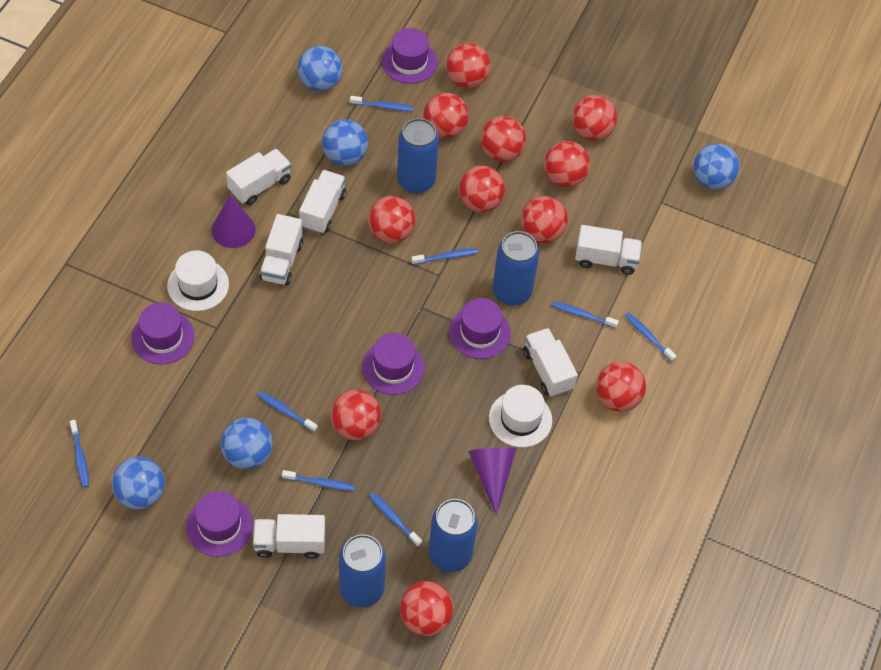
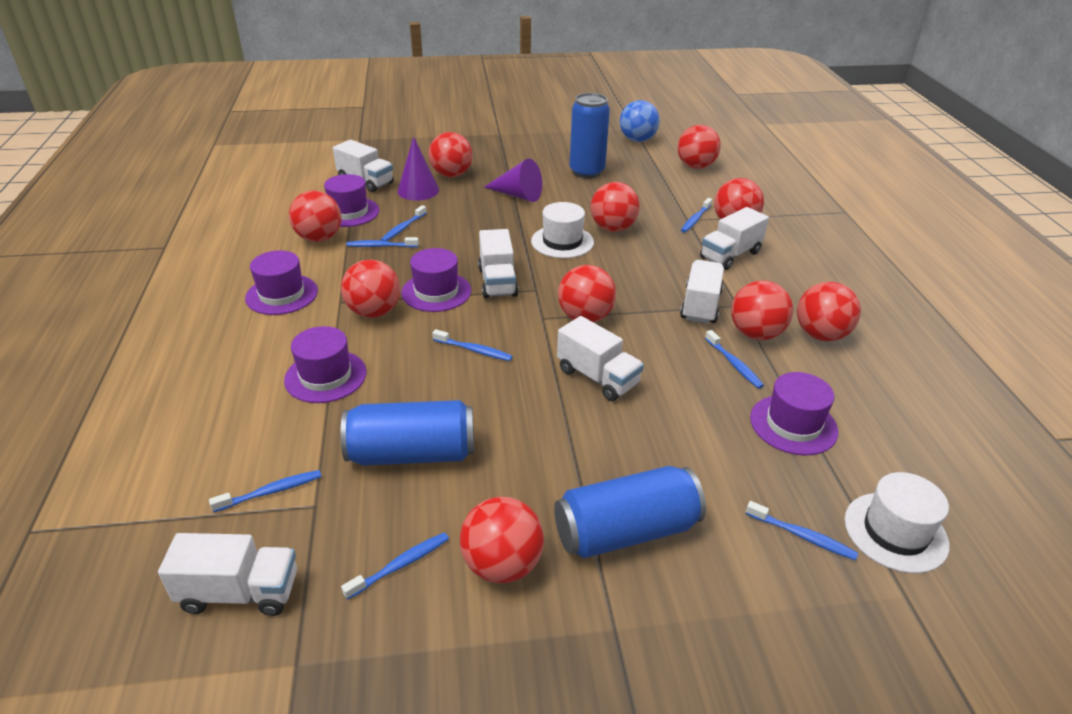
blue ball: [112,457,165,510] [221,418,273,470] [297,46,343,91] [322,119,368,166] [693,143,740,190] = 5 -> [620,100,660,142] = 1
blue can: [339,534,386,608] [397,118,439,194] [429,499,478,572] [493,231,539,306] = 4 -> [341,400,474,466] [554,466,706,558] [570,93,610,178] = 3
red ball: [330,389,382,440] [368,196,416,243] [400,581,454,636] [423,93,469,139] [446,43,491,88] [459,165,505,212] [480,116,526,162] [521,196,568,243] [544,141,590,188] [572,95,617,141] [596,362,646,412] = 11 -> [289,191,341,242] [341,259,400,318] [429,132,473,177] [460,497,544,583] [558,265,616,322] [591,182,640,232] [677,125,721,169] [714,178,764,219] [731,281,793,340] [797,282,861,341] = 10

